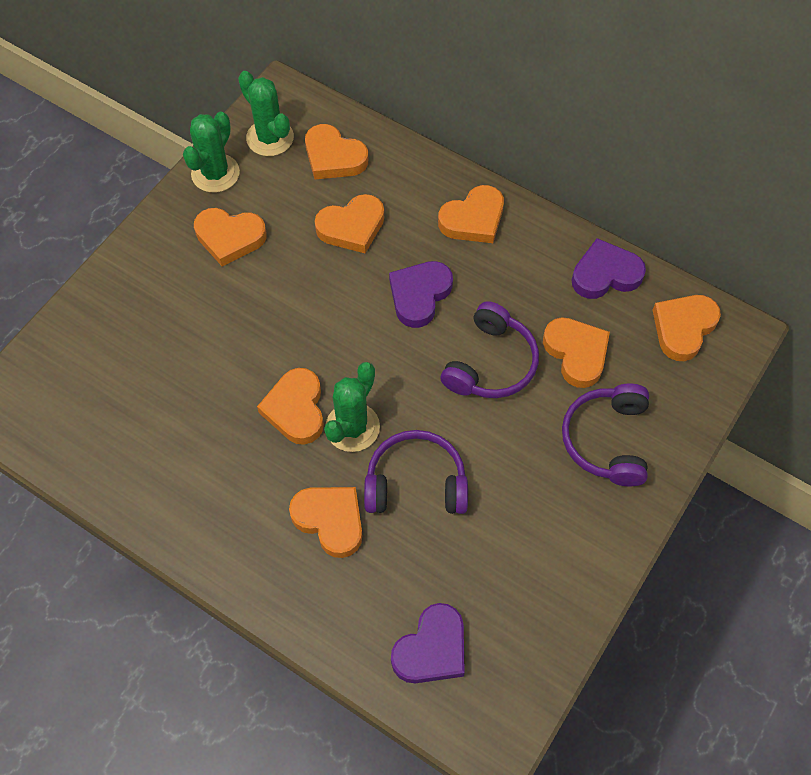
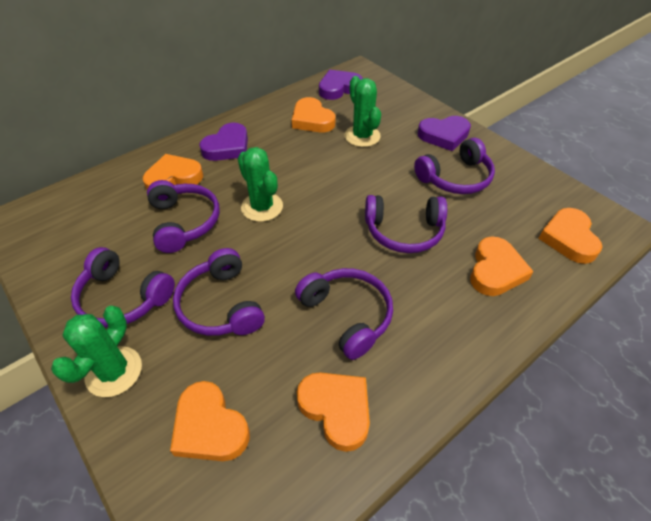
orange heart: [194,208,267,266] [257,368,324,445] [289,487,363,558] [305,124,368,179] [315,194,384,253] [438,185,504,243] [543,317,610,388] [652,295,721,361] = 8 -> [143,154,203,189] [170,381,250,461] [292,97,335,132] [297,372,370,452] [470,237,534,296] [538,208,603,264] = 6
purple headphones: [364,430,468,514] [440,301,539,398] [562,383,649,486] = 3 -> [71,247,175,327] [147,180,220,253] [173,248,265,336] [295,268,393,360] [365,195,447,253] [414,138,495,194] = 6

